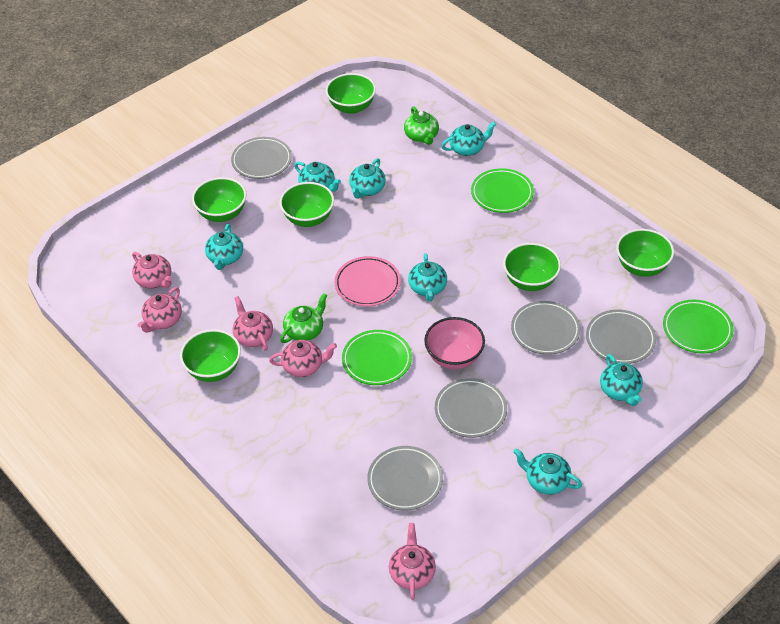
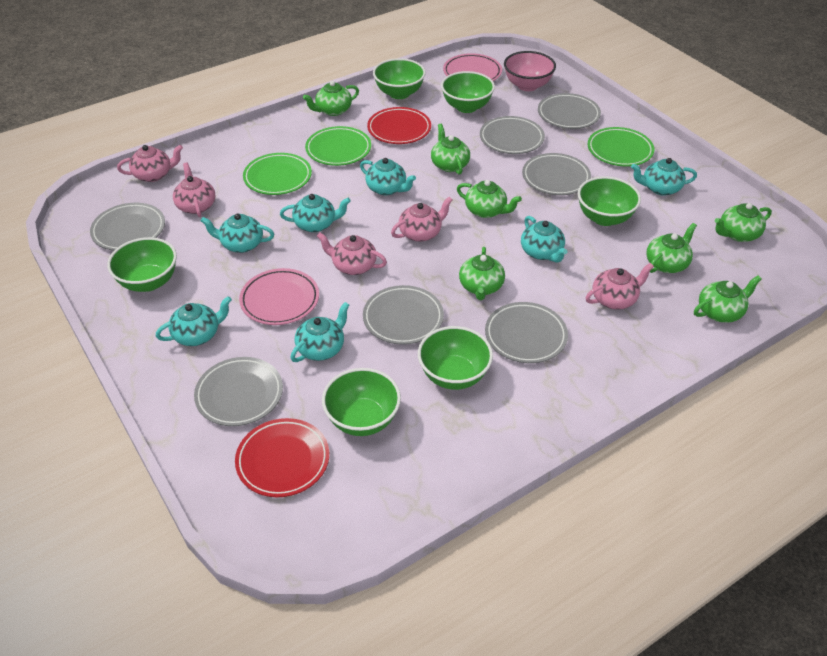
green teapot: [280,293,327,343] [404,106,439,145] = 2 -> [303,81,359,116] [431,124,470,175] [457,180,522,218] [459,247,505,300] [646,223,697,273] [694,275,761,323] [715,203,772,242] = 7
grey plate: [231,137,292,179] [367,446,443,511] [435,378,507,438] [511,301,581,355] [586,310,656,364] = 5 -> [90,203,165,251] [194,357,283,426] [363,285,444,345] [480,116,545,154] [485,302,568,363] [522,153,591,195] [538,93,601,129] = 7
pink plate: [334,256,401,307] = 1 -> [239,268,319,325] [443,53,502,81] = 2
red plate: none = 0 -> [235,418,329,497] [367,107,431,144] = 2

